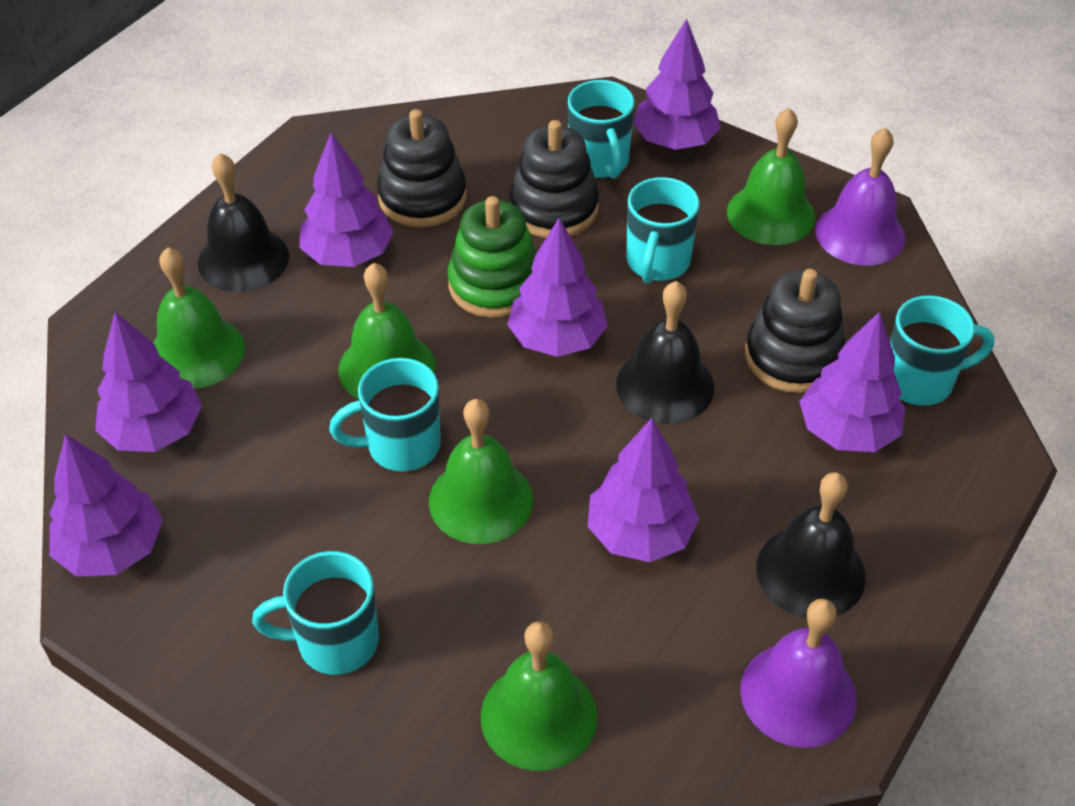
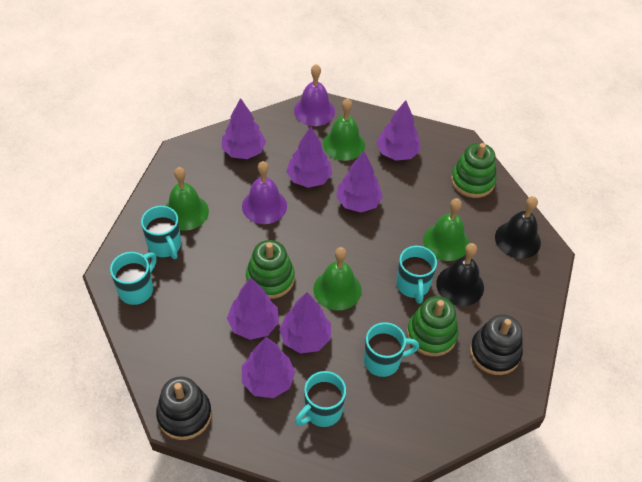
black bell: [198,153,289,292] [616,281,714,424] [756,472,866,618] = 3 -> [436,243,484,306] [495,196,541,259] = 2
black stacking toy: [377,109,467,227] [510,120,599,238] [745,269,845,393] = 3 -> [156,376,212,440] [470,314,523,375] = 2
green bell: [153,247,245,389] [338,263,435,399] [429,399,533,544] [481,621,597,771] [727,108,815,245] = 5 -> [166,167,209,231] [313,247,362,310] [323,98,365,161] [423,198,469,261] = 4
green stacking toy: [448,196,536,318] = 1 -> [246,240,295,299] [407,296,459,356] [451,143,497,198] = 3

